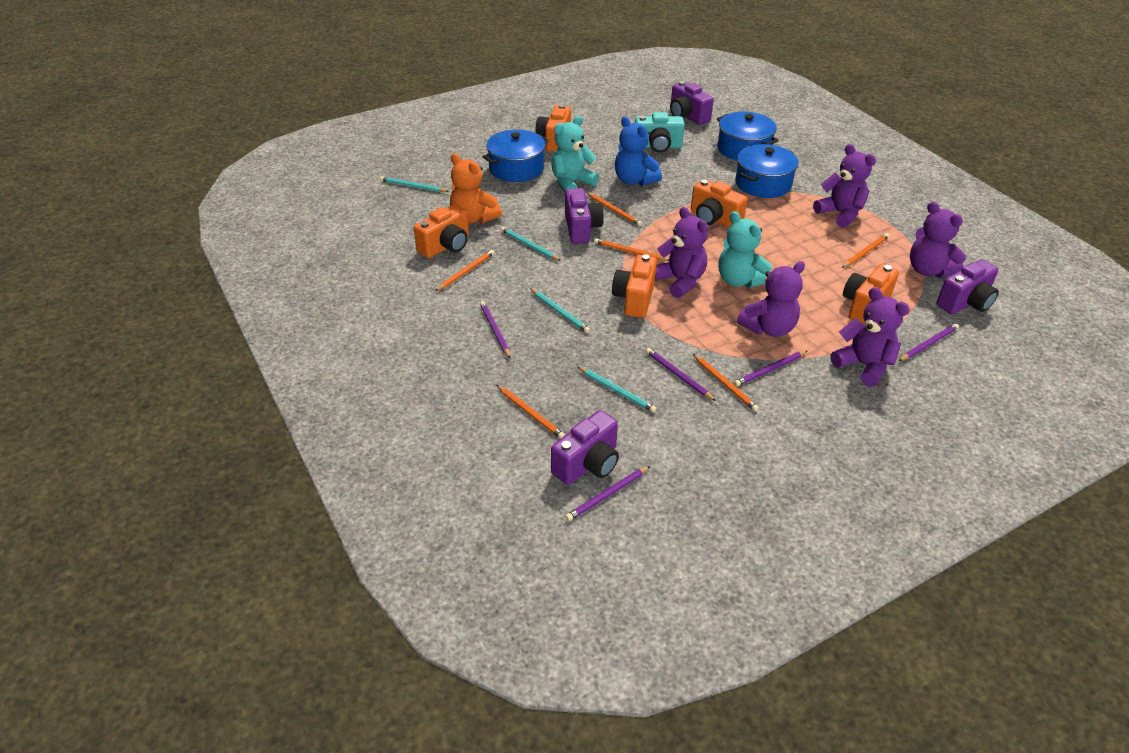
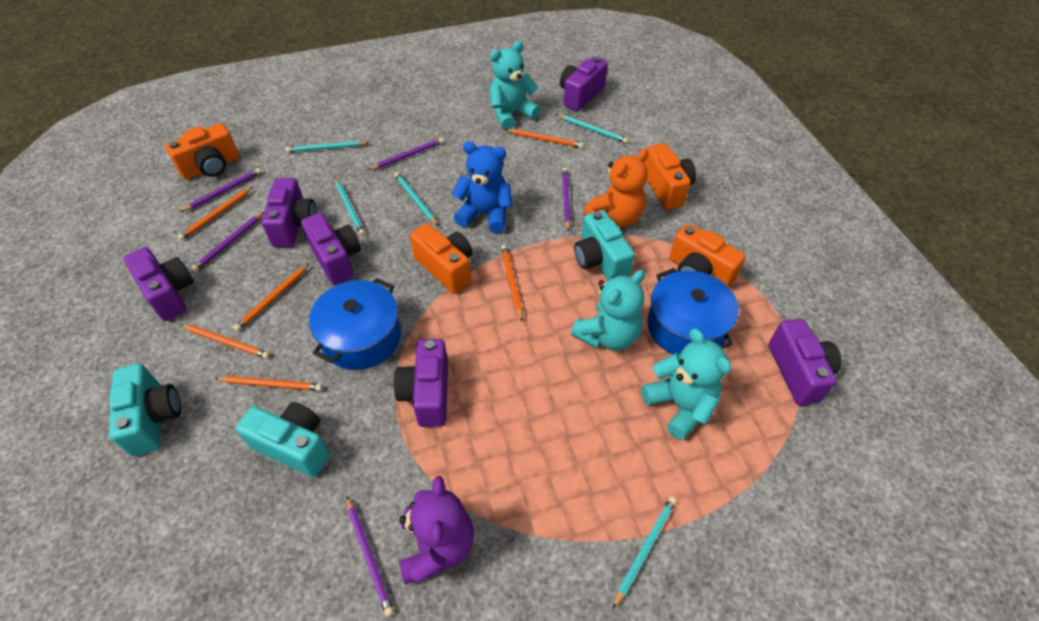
blue pot: [482,130,549,182] [717,112,779,161] [735,144,798,198] = 3 -> [309,278,401,370] [647,268,739,355] = 2
orange camera: [414,204,469,258] [535,104,571,152] [612,254,657,318] [691,179,748,227] [843,264,899,324] = 5 -> [165,123,239,180] [410,223,473,294] [644,143,696,210] [670,223,745,287] = 4
purple camera: [551,410,619,485] [565,188,604,244] [670,81,714,125] [936,260,999,314] = 4 -> [124,247,194,321] [262,178,317,247] [301,213,361,285] [394,339,448,427] [560,56,608,111] [768,319,842,405] = 6
purple teddy bear: [655,207,708,298] [737,261,805,337] [813,144,876,228] [830,287,910,387] [910,202,966,277] = 5 -> [399,476,474,584] = 1
turquoise camera: [635,112,685,153] = 1 -> [109,364,181,456] [236,402,330,477] [574,210,635,281] = 3
turquoise pencil: [380,176,448,192] [501,227,561,261] [530,288,590,333] [578,367,657,413] = 4 -> [285,141,370,153] [335,178,365,235] [394,172,438,226] [556,114,628,143] [613,497,677,609] = 5
turquoise teddy bear: [551,116,599,192] [719,211,772,288] = 2 -> [489,41,541,130] [571,270,645,350] [641,328,731,440] = 3

